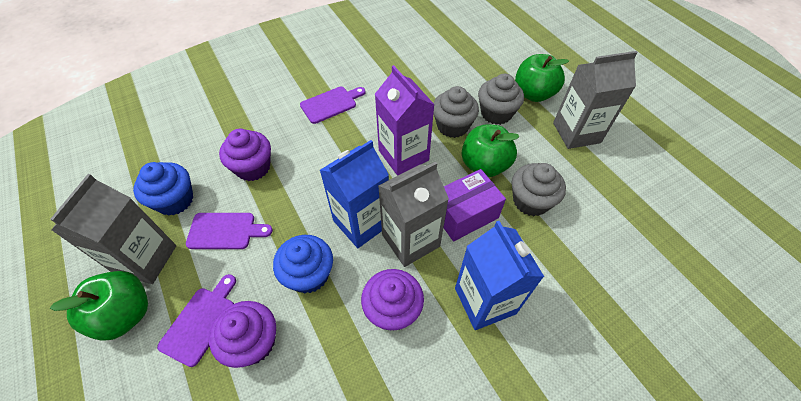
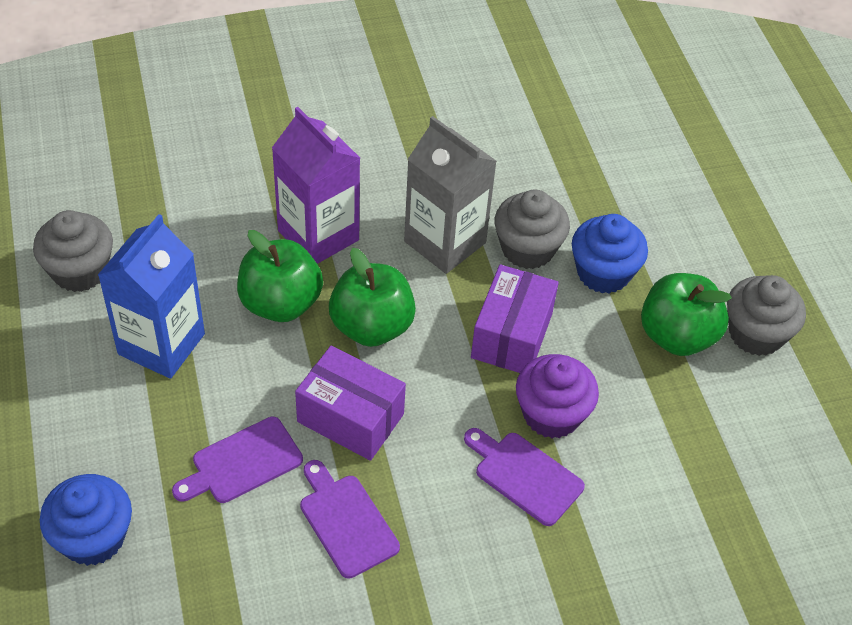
blue carton: [320,140,389,248] [455,221,544,330] = 2 -> [98,214,205,379] = 1
grey carton: [50,174,176,284] [378,162,449,267] [553,51,638,149] = 3 -> [404,116,497,274] = 1
purple box: [443,169,506,242] = 1 -> [295,346,406,461] [471,264,559,373] = 2
purple cupcake: [209,301,276,368] [219,129,271,181] [361,269,424,330] = 3 -> [516,354,599,438] = 1

